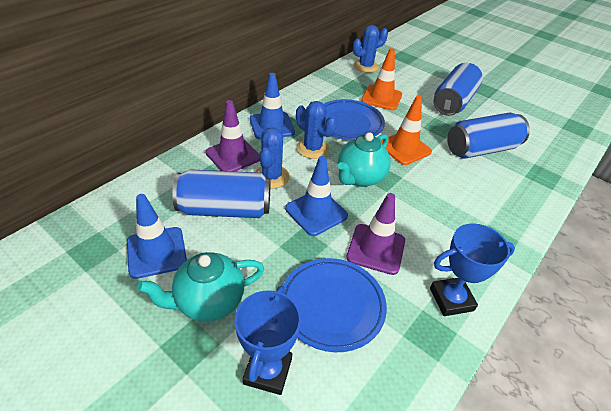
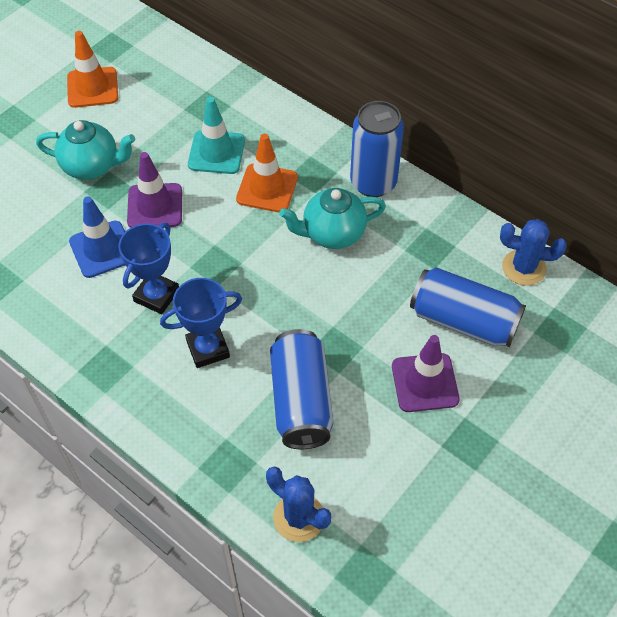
blue cactus: [255,128,290,189] [296,101,337,159] [353,25,388,73] = 3 -> [266,466,331,542] [500,219,567,286] = 2
blue plate: [283,258,387,352] [324,99,385,140] = 2 -> none = 0
blue traffic cone: [127,194,187,279] [250,73,295,140] [285,156,348,236] = 3 -> [69,196,125,278] = 1
turquoise traffic cone: none = 0 -> [188,97,245,174] = 1

